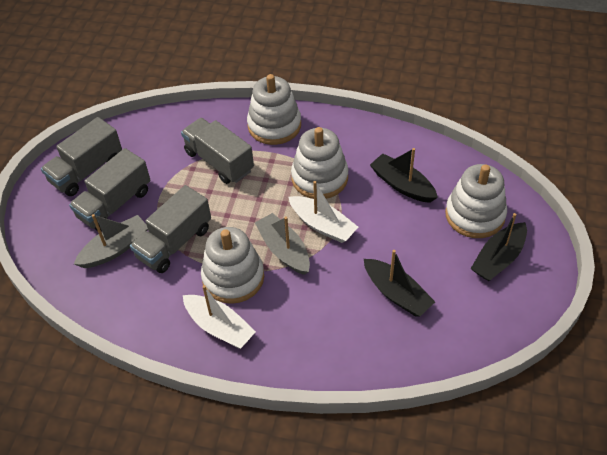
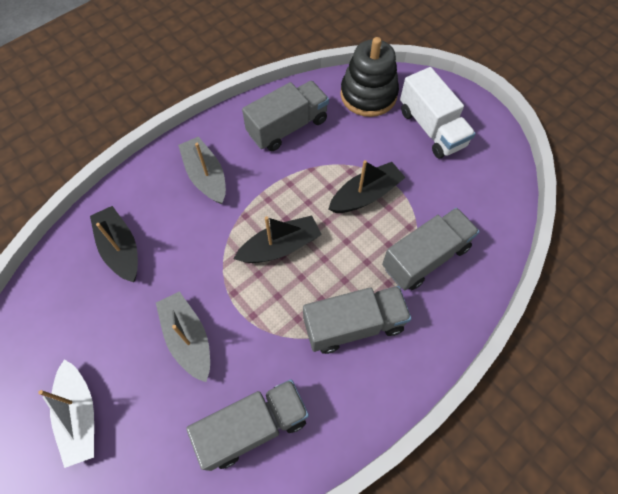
black stacking toy: none = 0 -> [340,37,399,117] = 1
white boat: [183,285,256,349] [288,181,358,243] = 2 -> [38,359,94,468] = 1
white stacking toy: [201,227,264,304] [247,74,301,145] [291,127,348,199] [445,164,507,238] = 4 -> none = 0
white truck: none = 0 -> [400,67,476,158] = 1

